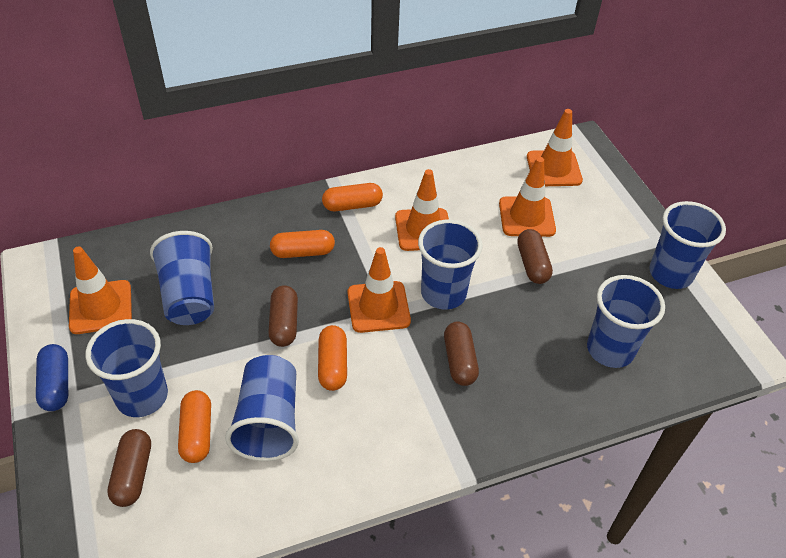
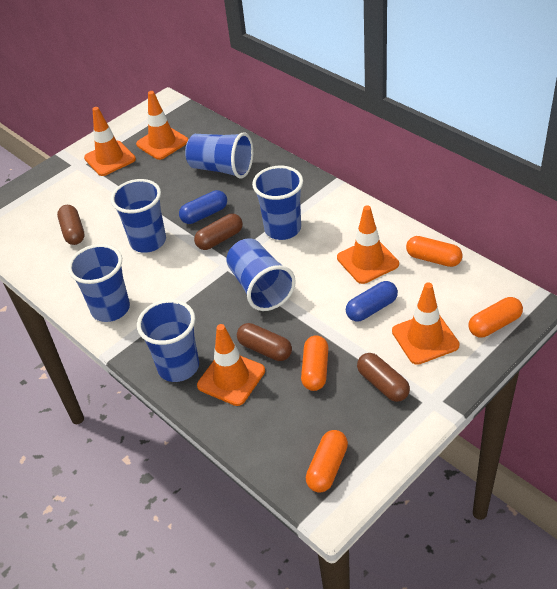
blue capsule: [36,344,68,411] = 1 -> [179,190,227,224] [346,281,398,321] = 2

